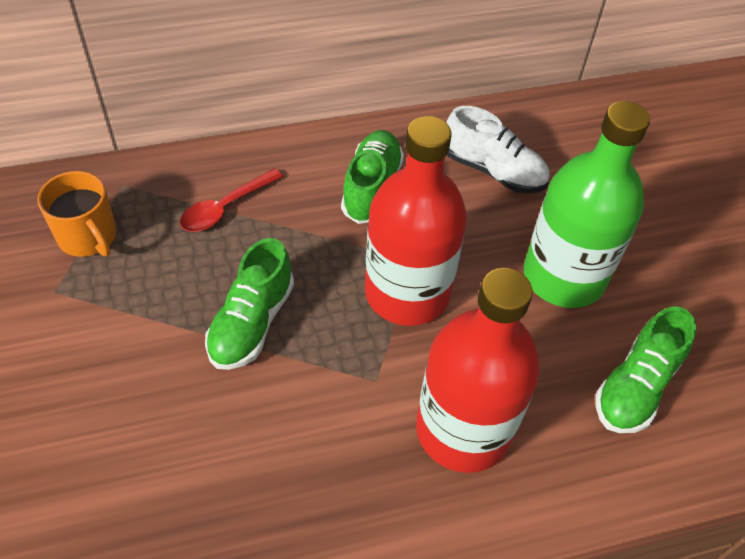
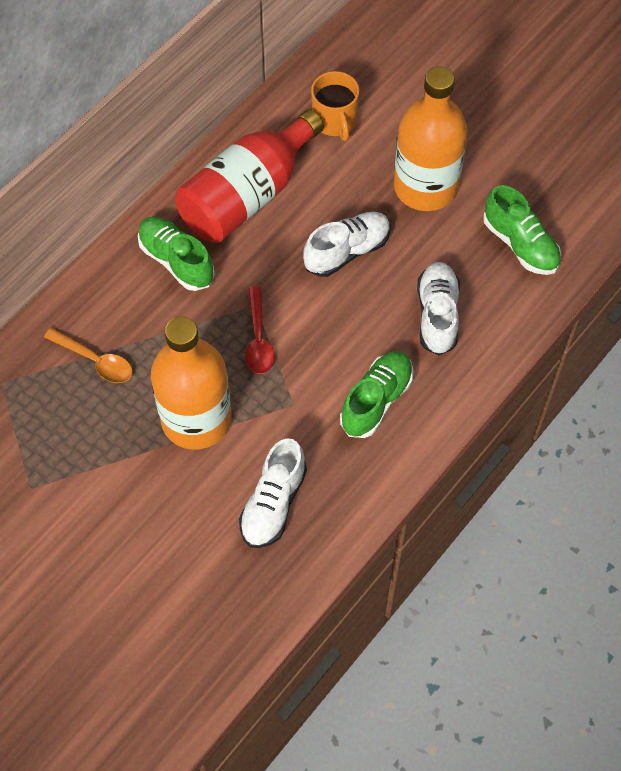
green bottle: [524,101,650,308] = 1 -> none = 0
orange bottle: none = 0 -> [151,317,232,450] [394,67,468,211] = 2
orange spoon: none = 0 -> [44,328,133,383] = 1
red bottle: [365,116,467,326] [416,268,540,473] = 2 -> [175,109,324,243] = 1
white shoe: [446,106,550,193] = 1 -> [239,438,307,548] [303,212,391,277] [417,262,460,355] = 3

